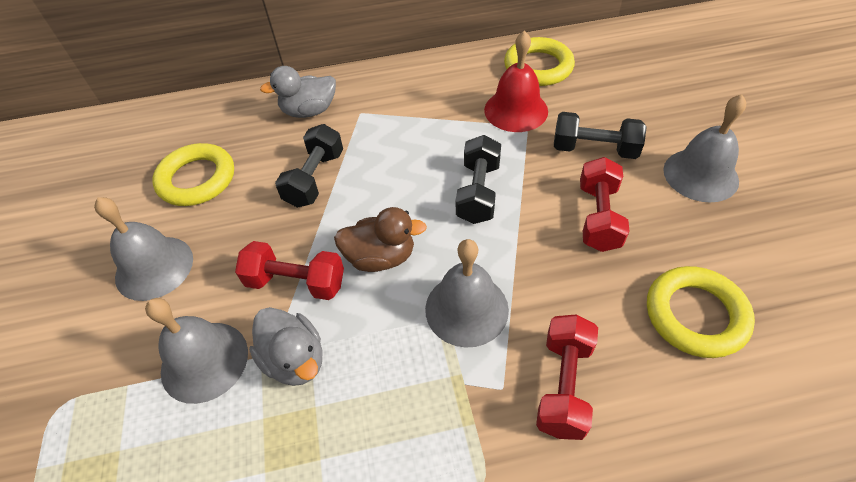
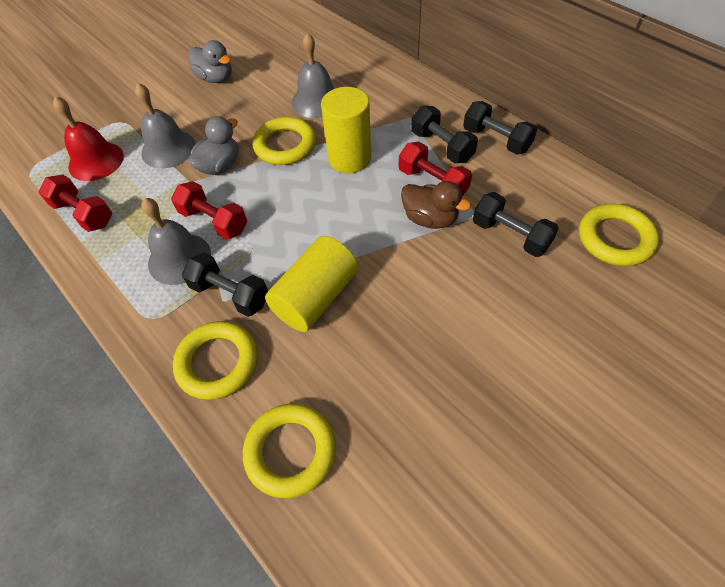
black dumbbell: [275,124,343,208] [456,135,501,224] [554,112,647,159] = 3 -> [182,253,268,317] [411,106,478,163] [463,101,537,155] [473,192,559,257] = 4
grey bell: [94,197,193,301] [145,298,248,404] [425,239,509,348] [663,94,746,202] = 4 -> [135,83,195,168] [141,198,211,285] [292,33,335,118] = 3
yellow cylinder: none = 0 -> [265,236,358,332] [321,87,371,173] = 2
yellow ring: [152,143,234,206] [504,37,575,86] [647,266,755,358] = 3 -> [173,321,258,400] [243,404,336,498] [252,117,316,165] [579,204,659,266] = 4

